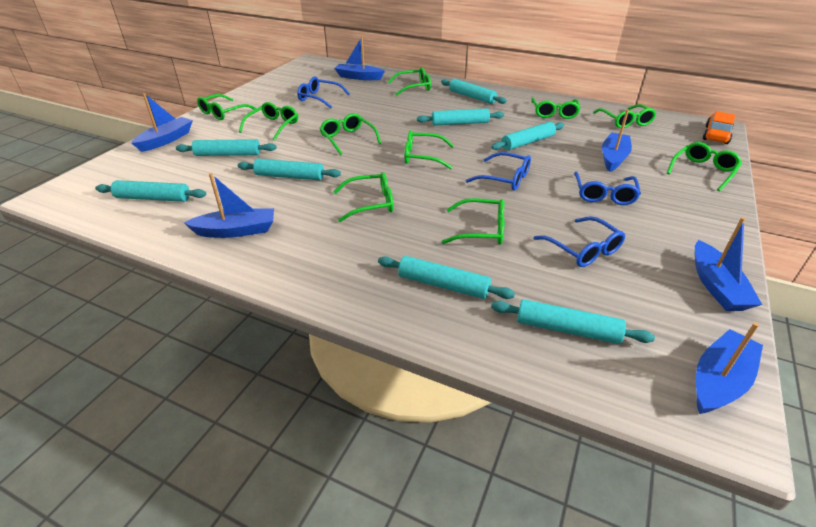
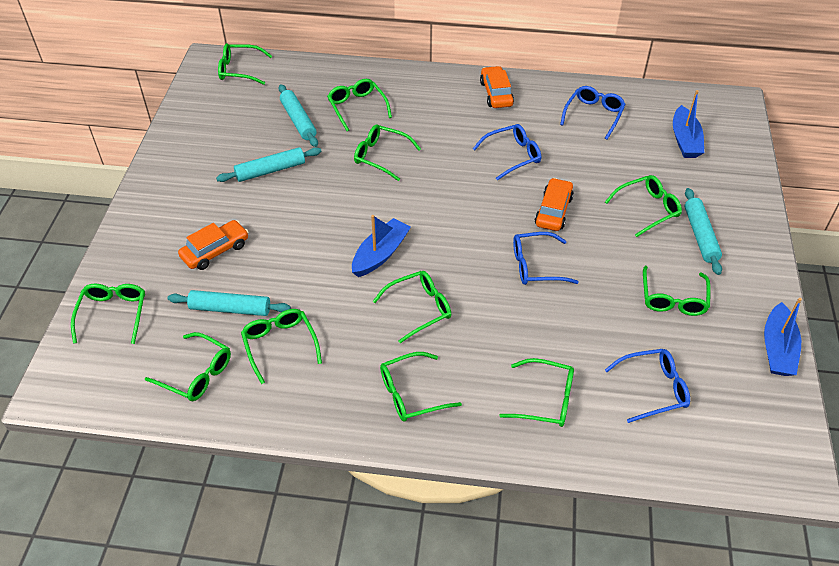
blue boat: [131,93,193,152] [184,173,274,238] [334,37,385,80] [602,109,632,172] [695,217,762,311] [696,323,763,414] = 6 -> [352,215,411,277] [673,90,704,158] [764,298,802,376] = 3
green glasses: [197,94,257,120] [239,102,298,140] [319,113,381,155] [333,172,393,222] [388,67,431,96] [404,130,454,169] [442,198,504,245] [531,97,581,119] [593,104,656,128] [667,142,742,191] = 10 -> [71,283,145,344] [145,332,231,401] [218,43,272,85] [241,309,322,384] [327,79,392,131] [354,125,421,181] [373,271,451,343] [380,352,462,422] [499,358,574,427] [605,175,682,237] [643,266,711,316] = 11
orange car: [703,111,735,144] = 1 -> [178,220,248,270] [480,66,514,108] [535,178,574,231] = 3
turquoise rolling pin: [95,180,206,202] [176,139,277,156] [238,159,341,180] [378,256,515,299] [417,108,504,126] [441,79,507,104] [491,122,564,150] [491,299,655,344] = 8 -> [168,290,291,316] [216,147,321,182] [278,84,318,147] [685,188,722,275] = 4

